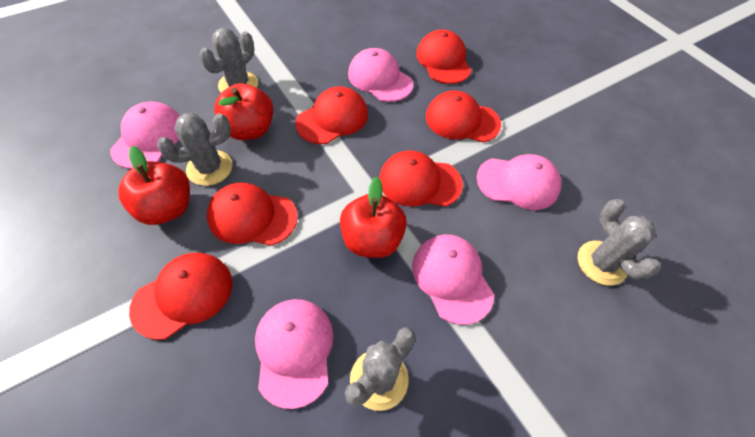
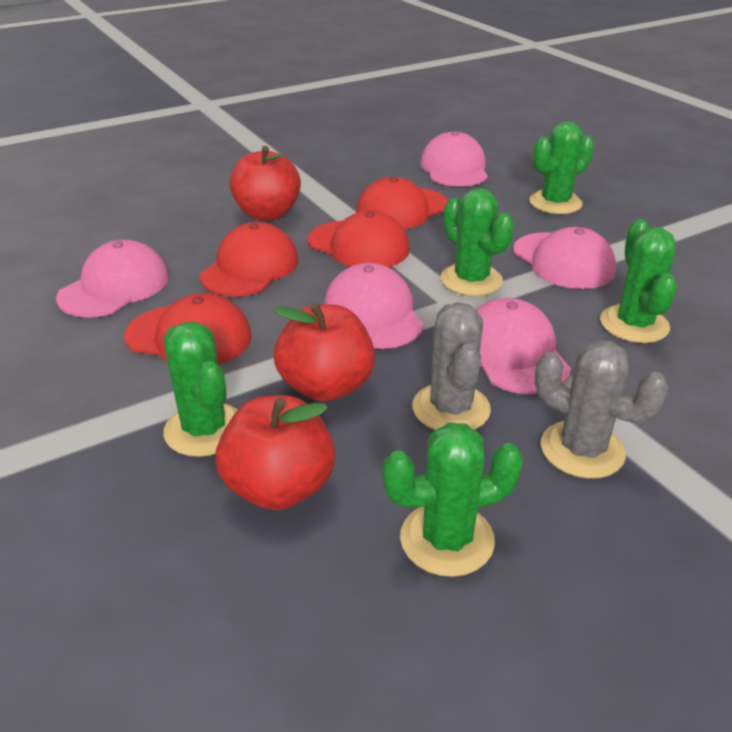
green cactus: none = 0 -> [163,322,238,457] [382,422,523,577] [441,188,514,296] [529,121,594,214] [600,219,677,343] = 5
grey cactus: [157,113,232,186] [199,28,258,93] [345,327,416,411] [578,199,659,286] = 4 -> [413,302,491,430] [535,340,669,479] = 2
red cap: [129,253,233,340] [207,183,298,246] [295,86,368,144] [379,150,463,207] [416,30,471,84] [426,90,501,142] = 6 -> [124,293,251,365] [200,222,299,296] [308,210,410,267] [356,177,448,229] = 4

